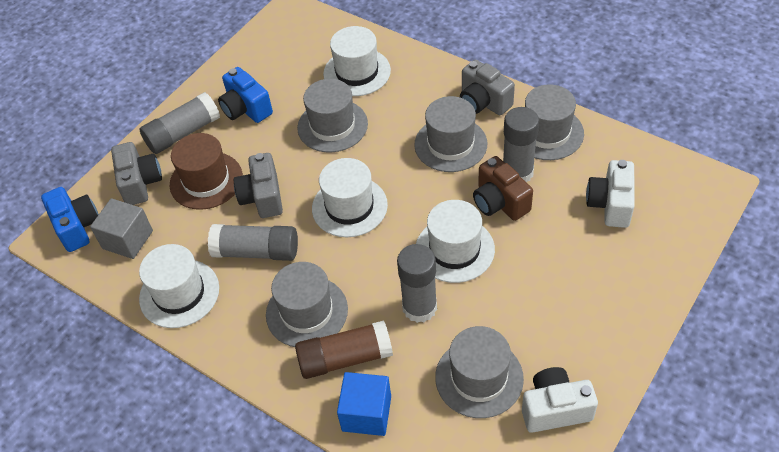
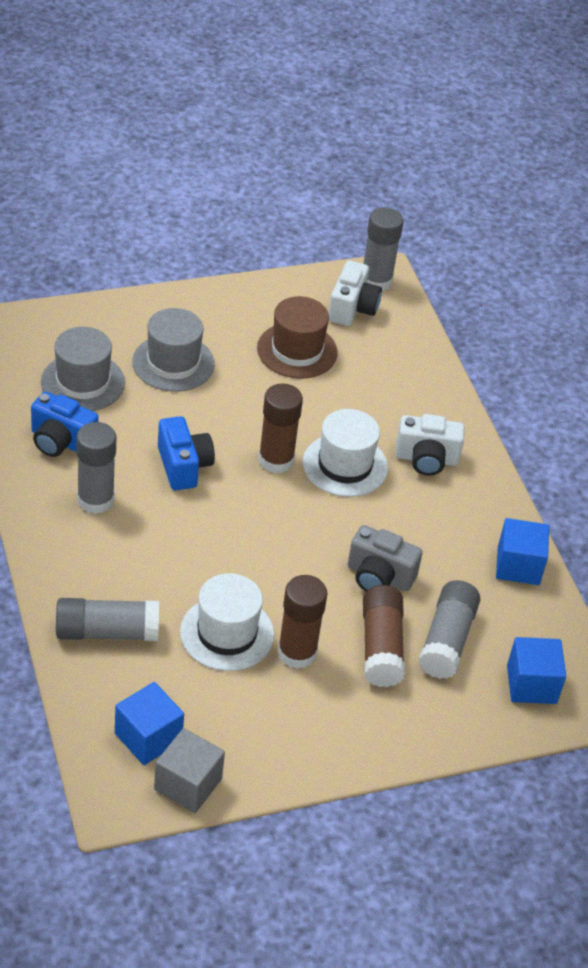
blue cube: [337,372,391,436] = 1 -> [115,682,184,765] [496,518,549,585] [507,637,566,704] = 3
brown camera: [473,156,533,221] = 1 -> none = 0
brown glue stick: [295,321,393,379] = 1 -> [258,383,303,473] [277,575,327,669] [363,585,405,687] = 3
grey camera: [111,142,162,205] [234,153,283,218] [460,60,515,115] = 3 -> [348,525,423,591] = 1
grey hat: [266,262,348,347] [297,79,368,152] [414,96,487,172] [435,326,524,418] [525,84,584,160] = 5 -> [41,327,125,411] [132,308,215,392] = 2
white hat: [139,244,219,328] [312,158,388,237] [323,26,391,96] [416,200,495,283] = 4 -> [180,573,274,671] [303,409,388,497] = 2

